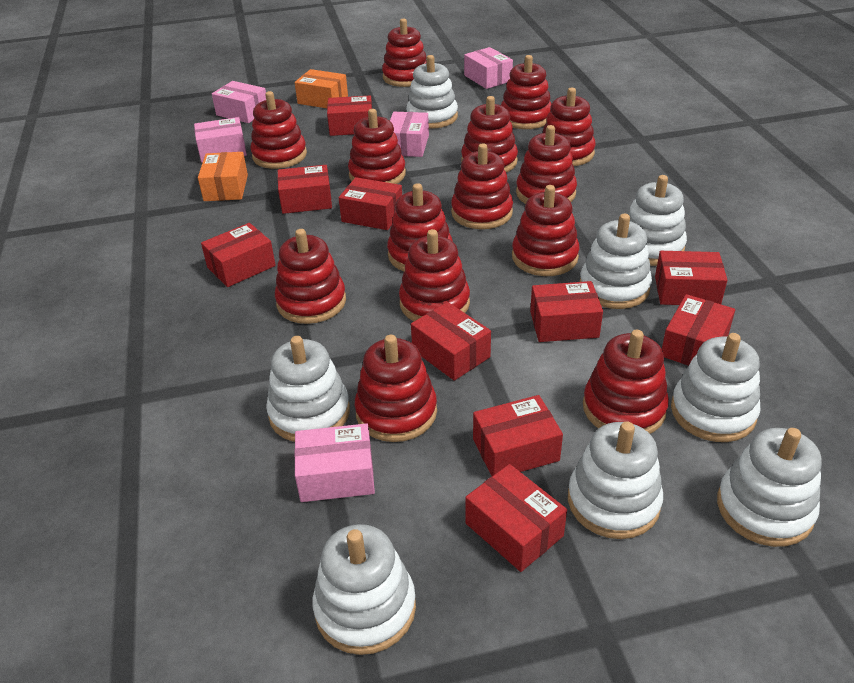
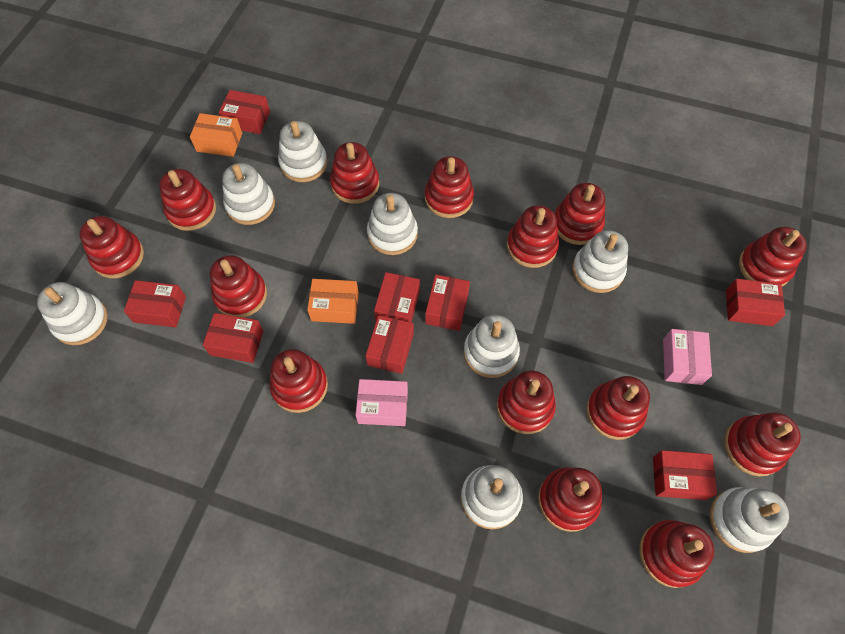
pink box: [194,117,247,162] [212,81,266,123] [294,423,375,502] [390,112,429,157] [464,47,513,89] = 5 -> [356,379,408,426] [663,329,712,385] = 2
red box: [201,223,276,287] [277,165,332,214] [327,96,372,136] [339,177,402,230] [411,302,491,381] [465,464,567,572] [473,395,563,476] [530,281,603,342] [655,251,727,305] [662,294,735,366] = 10 -> [124,280,186,327] [203,313,263,363] [219,90,270,134] [365,315,414,374] [374,272,420,322] [425,274,470,331] [653,450,717,500] [726,279,785,326] = 8

